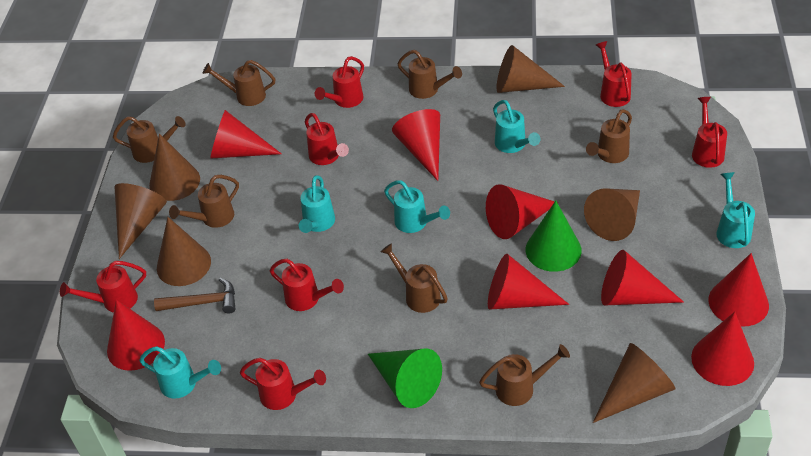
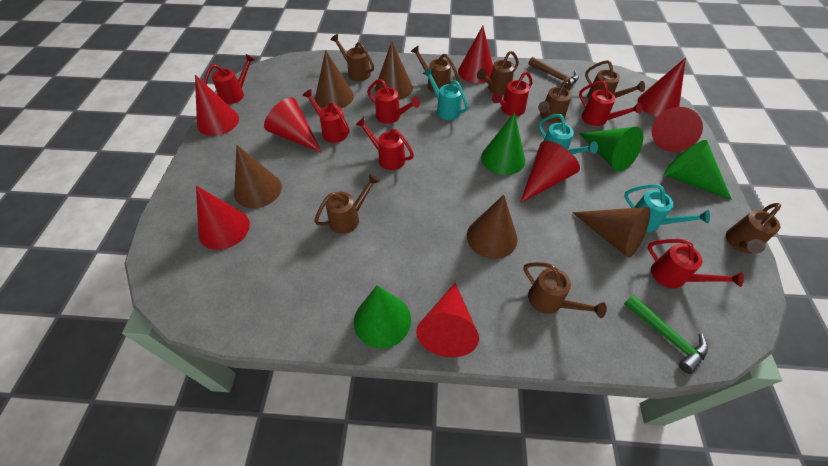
brown cone: [114,183,167,259] [149,134,200,201] [157,217,211,286] [496,45,565,93] [584,189,640,241] [593,343,676,423] = 6 -> [234,145,282,208] [315,50,354,108] [375,41,413,100] [467,195,518,259] [572,207,650,258] = 5
brown watering can: [113,116,186,163] [169,175,239,228] [202,60,275,106] [380,243,448,313] [397,50,462,99] [479,344,570,406] [586,109,632,163] = 7 -> [314,174,380,234] [330,34,374,81] [411,46,459,93] [477,51,519,94] [523,262,607,318] [538,78,572,123] [585,60,645,99] [726,203,781,254] = 8
green cone: [368,348,442,408] [526,201,582,272] = 2 -> [354,285,411,348] [481,112,525,175] [579,127,643,172] [664,140,732,200] = 4
green hammer: none = 0 -> [624,295,708,374] = 1
turquoise watering can: [139,346,221,399] [299,175,335,233] [384,180,450,233] [493,100,540,153] [716,172,755,248] = 5 -> [423,68,468,120] [539,114,598,154] [624,184,710,232] = 3

